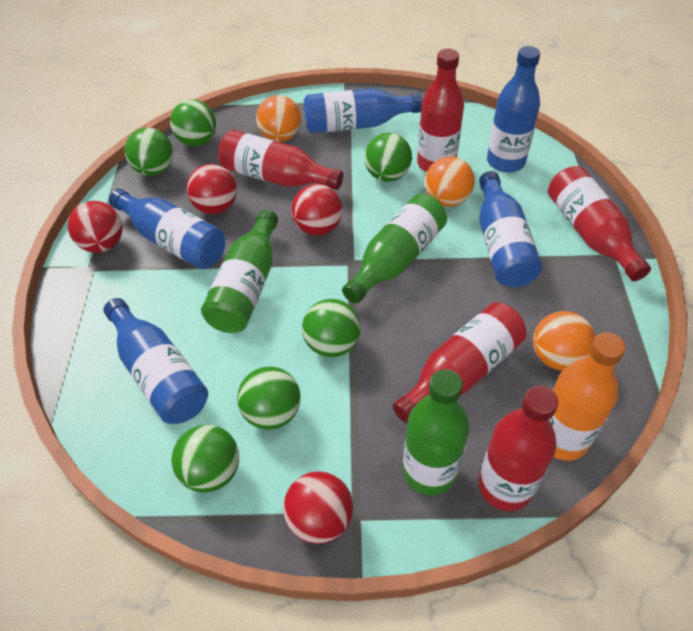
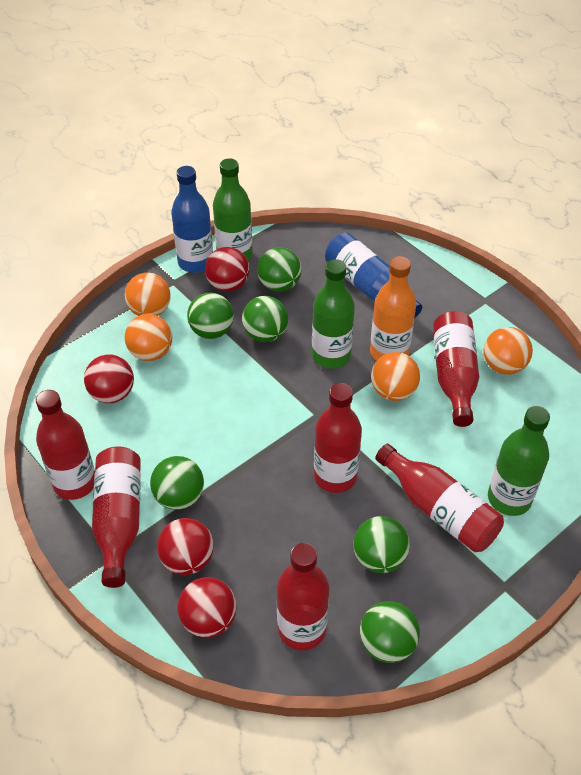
blue bottle: [103,298,208,424] [109,189,225,269] [304,88,423,134] [479,171,542,287] [487,46,540,173] = 5 -> [171,166,213,273] [325,233,422,318] = 2
orange ball: [256,95,301,142] [425,156,475,207] [533,311,595,371] = 3 -> [125,273,171,316] [125,314,172,361] [371,352,420,401] [484,327,533,375] = 4
red bottle: [218,130,343,190] [393,302,527,423] [417,49,464,172] [478,386,558,511] [548,166,651,281] = 5 -> [36,390,95,500] [92,446,141,588] [277,543,329,651] [314,383,362,493] [375,444,504,552] [433,311,479,427] = 6

